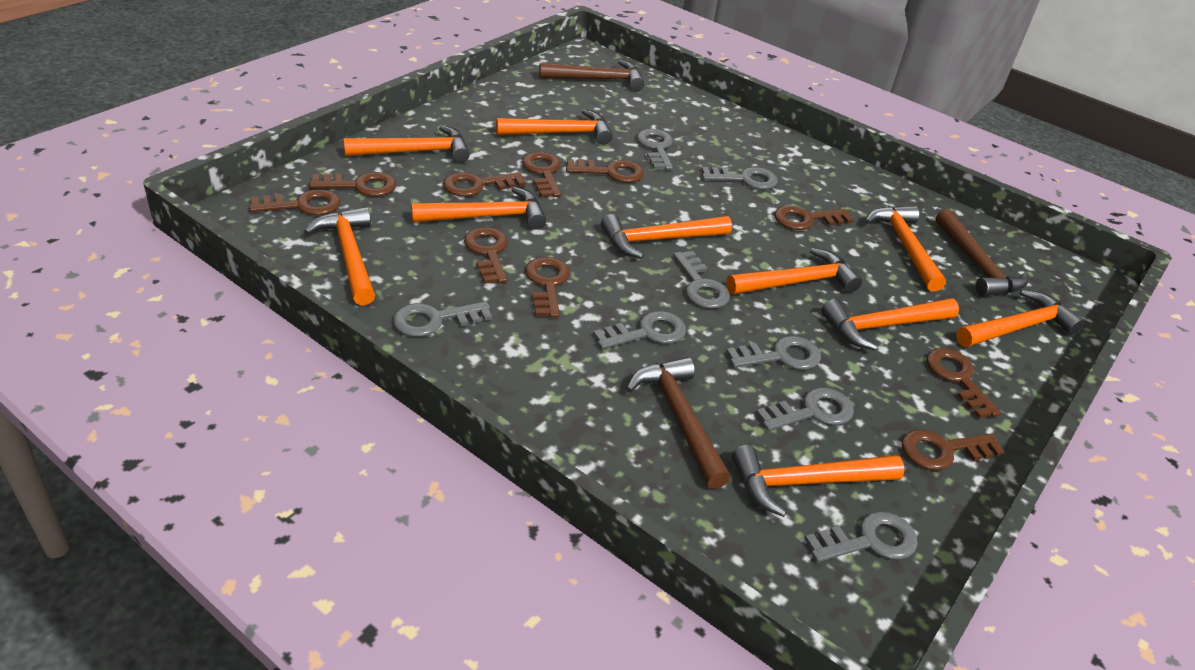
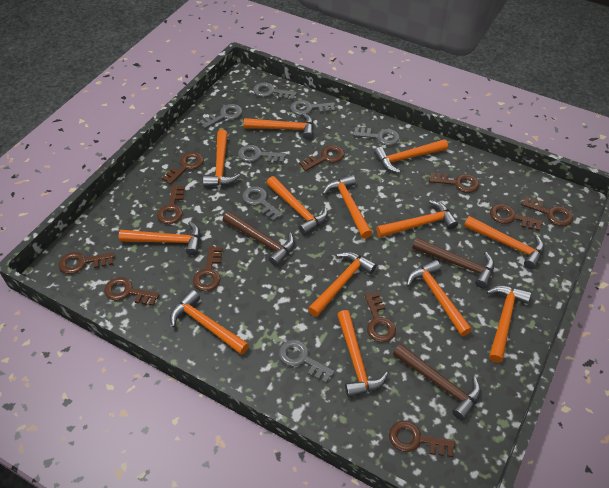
brown key: [249,189,340,215] [309,172,396,197] [443,172,525,197] [464,227,508,284] [522,152,561,197] [525,257,570,318] [566,159,644,183] [774,205,853,230] [902,429,1005,470] [927,348,1001,418] = 10 -> [58,252,114,274] [104,277,159,306] [157,185,185,224] [162,152,204,185] [193,246,223,291] [299,145,344,171] [365,292,396,342] [389,421,455,457] [429,172,479,193] [490,204,543,231] [521,196,573,226] = 11
grey key: [393,301,492,337] [593,311,686,349] [637,129,673,170] [673,251,730,309] [702,167,778,189] [726,336,821,370] [756,388,854,431] [805,511,918,562] = 8 -> [199,104,243,129] [238,145,286,163] [243,186,283,221] [253,82,297,100] [279,340,335,383] [290,100,335,116] [353,127,400,146] = 7
orange hammer: [304,207,376,306] [344,125,470,163] [411,187,546,229] [496,109,613,145] [601,214,732,259] [727,248,862,295] [732,445,904,517] [821,298,959,350] [865,206,946,291] [956,289,1085,347] = 10 -> [119,221,200,256] [170,290,249,355] [203,130,240,187] [244,113,314,140] [267,176,328,235] [308,252,377,317] [322,175,372,239] [337,310,388,397] [374,139,448,173] [376,200,458,238] [407,260,472,336] [464,216,544,269] [486,286,531,363] = 13

